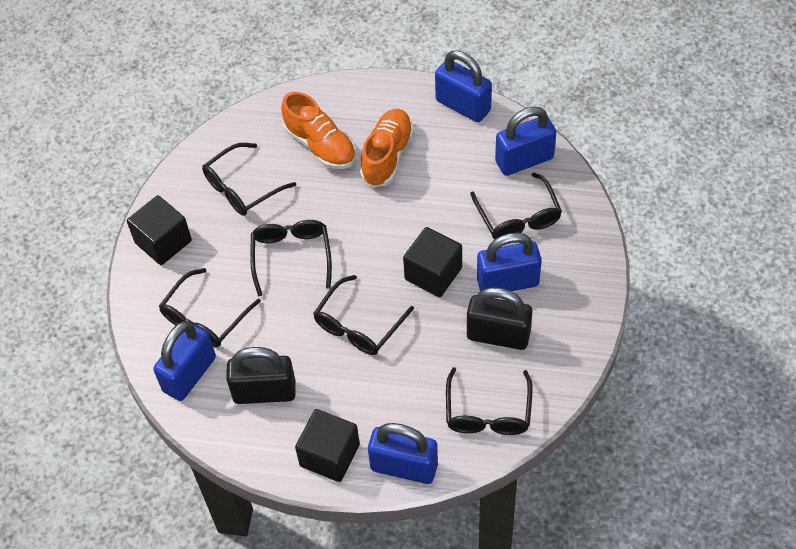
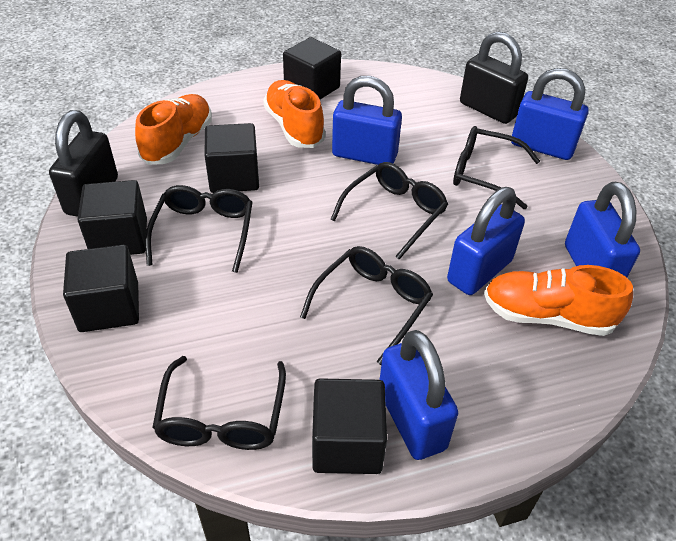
black cube: [127,195,192,265] [295,409,360,482] [403,227,462,297] = 3 -> [63,245,139,332] [78,180,147,255] [204,123,259,193] [283,37,341,99] [312,378,387,474] = 5
black glasses: [159,268,261,347] [202,143,296,216] [250,220,332,296] [313,275,414,355] [446,367,532,435] [470,173,562,239] = 6 -> [145,185,253,273] [152,356,286,450] [300,246,433,365] [331,162,448,260] [453,126,540,209] = 5
orange shoe: [281,92,356,169] [360,109,414,188] = 2 -> [135,94,212,165] [263,80,326,148] [484,265,633,336] = 3

